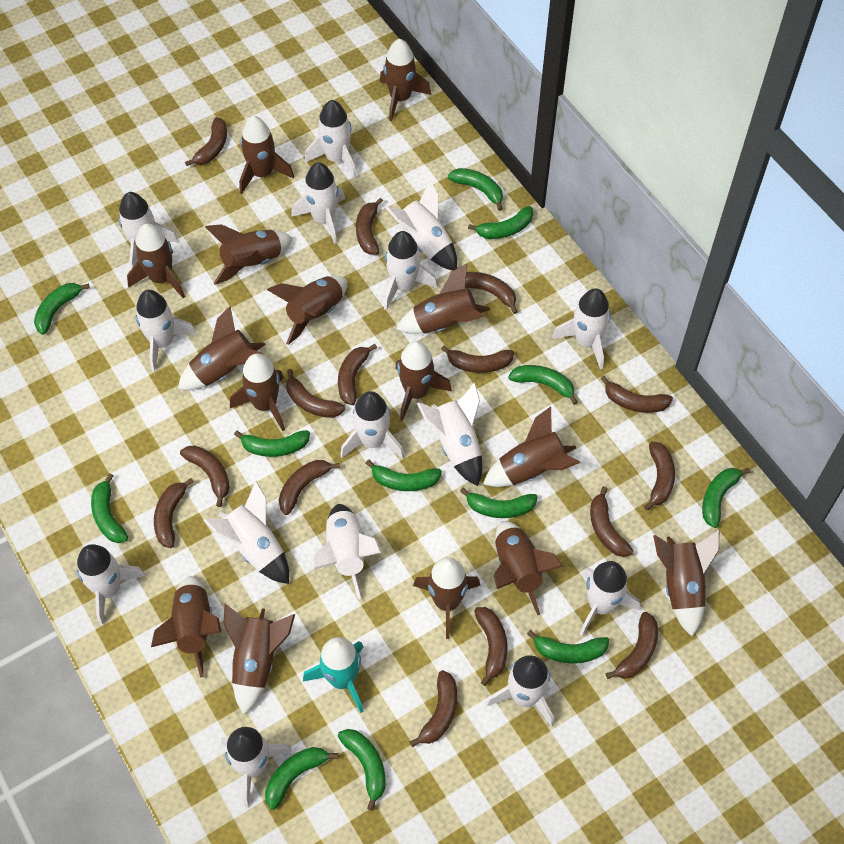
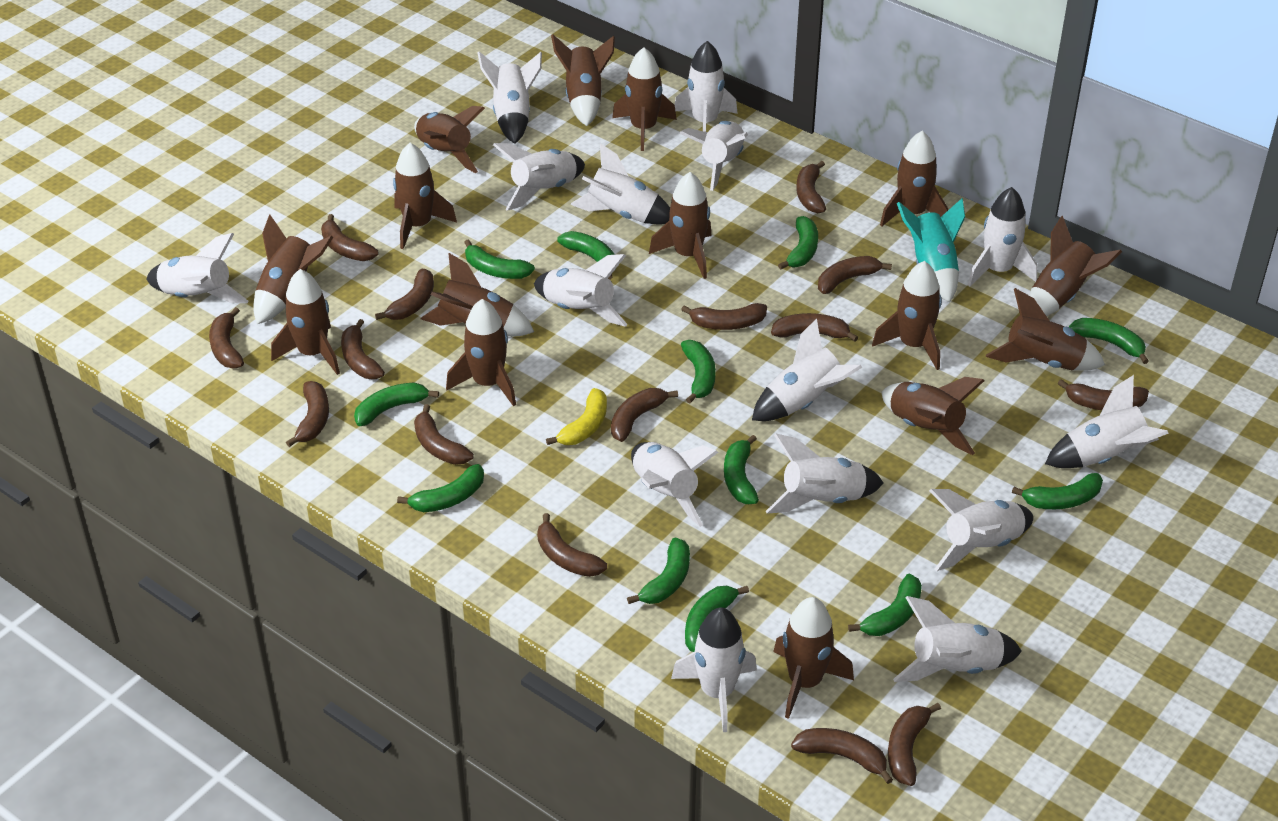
yellow banana: none = 0 -> [546,388,607,445] = 1

